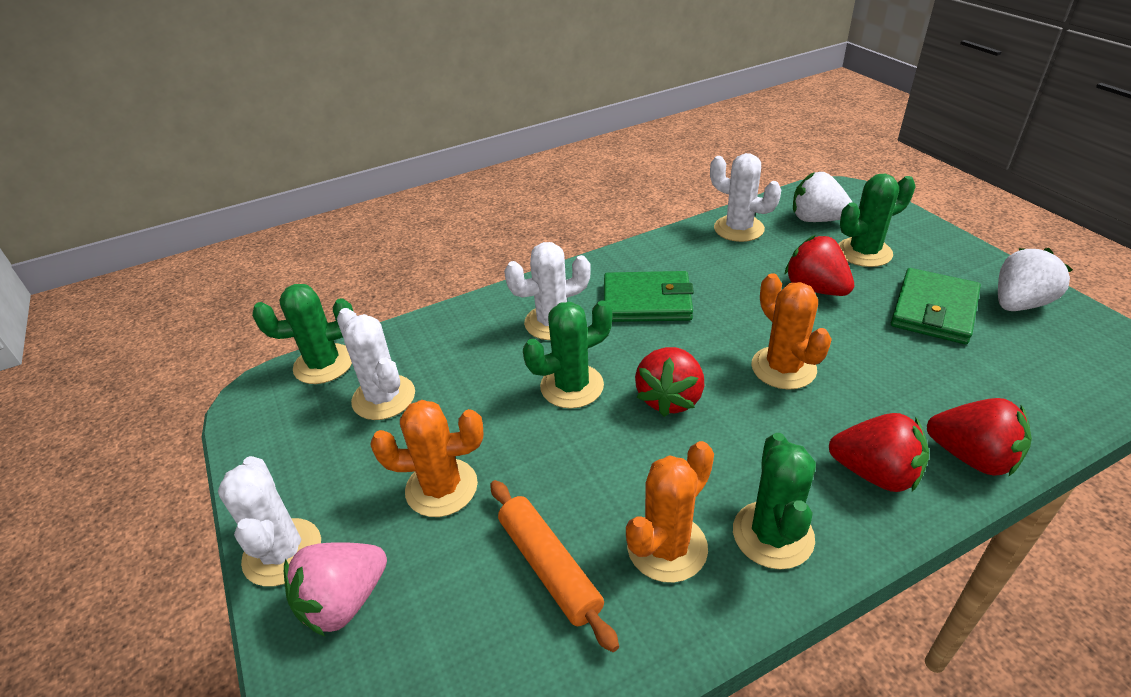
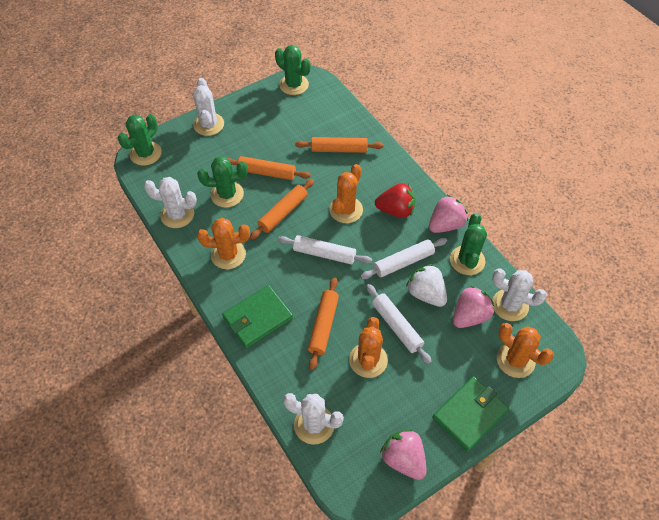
orange cactus: [370,400,483,517] [626,441,714,583] [751,273,832,390] = 3 -> [197,218,250,269] [329,164,363,223] [349,317,388,378] [497,323,554,378] = 4
orange rolling pin: [490,480,619,652] = 1 -> [228,156,311,180] [250,179,314,240] [295,137,383,153] [308,277,339,370] = 4
pink strawberry: [284,542,387,636] = 1 -> [380,429,427,480] [429,195,468,233] [453,285,495,328] = 3
red strawberry: [635,347,705,417] [785,235,854,296] [829,413,929,492] [927,398,1032,476] = 4 -> [375,183,416,218] = 1
white rolling pin: none = 0 -> [278,235,372,265] [360,238,447,279] [366,284,432,364] = 3
white strawberry: [793,172,852,222] [998,248,1073,311] = 2 -> [406,264,447,307] = 1

